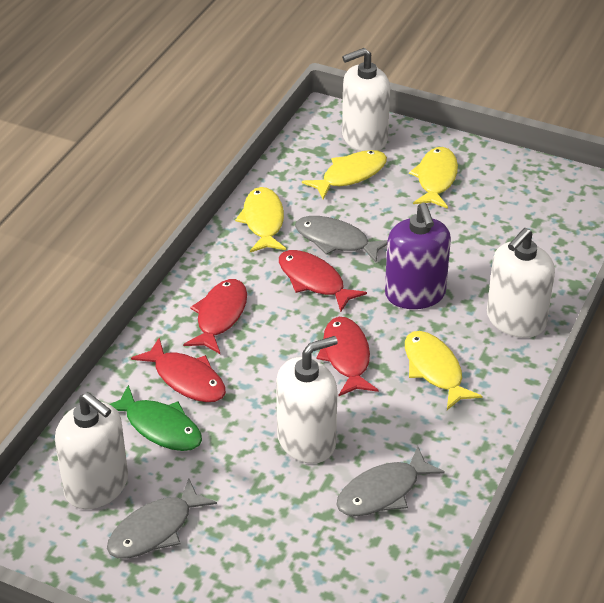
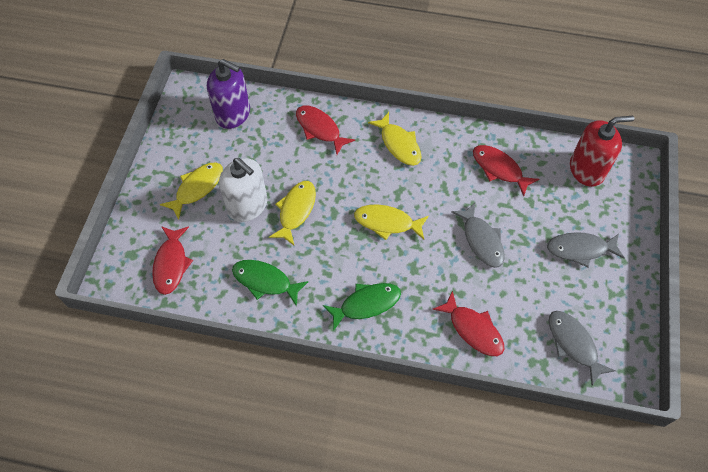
green fish: [109,385,202,451] = 1 -> [232,260,308,306] [323,283,401,331] = 2
red soap dispenser: none = 0 -> [570,116,634,187] = 1
white soap dispenser: [55,392,128,509] [276,336,338,464] [342,48,390,151] [487,228,555,338] = 4 -> [219,158,267,222] = 1

